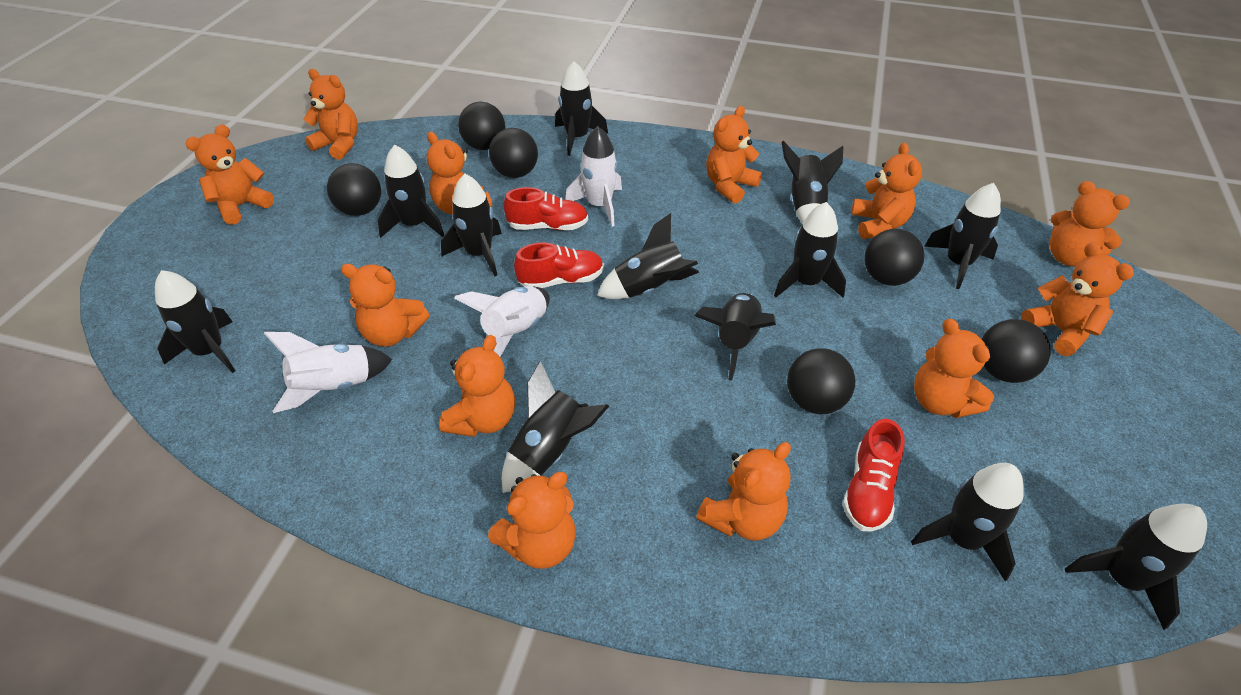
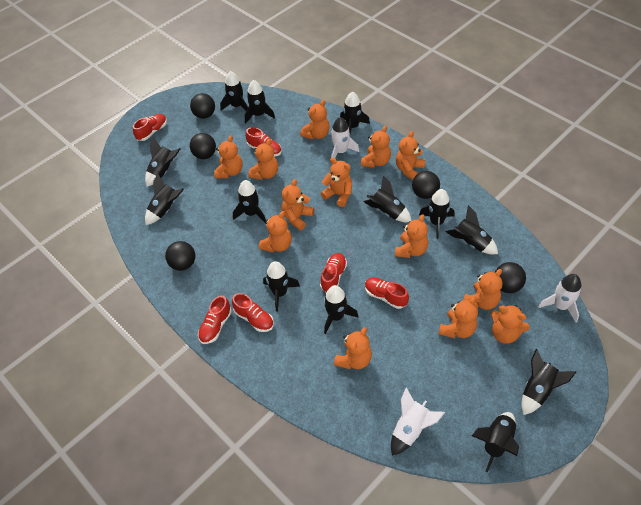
black ball: [327,163,381,216] [458,102,505,150] [489,128,538,178] [787,348,855,414] [864,229,924,286] [982,319,1051,383] = 6 -> [165,241,195,271] [190,93,215,119] [190,133,216,159] [412,171,440,199] [495,262,526,293] = 5
black rocket: [155,270,235,373] [378,145,444,238] [441,174,502,276] [502,361,609,493] [555,61,608,156] [597,213,699,299] [695,293,776,381] [774,202,846,298] [781,141,843,224] [911,463,1024,581] [924,183,1001,289] [1065,504,1207,630] = 12 -> [145,136,180,187] [145,173,184,225] [220,71,248,111] [233,180,266,223] [245,80,275,123] [263,261,300,312] [324,285,358,334] [340,92,370,133] [363,175,411,222] [419,189,454,239] [446,205,498,254] [472,412,519,472] [521,349,576,415] = 13
orange teddy bear: [186,124,274,225] [304,69,358,160] [341,264,430,347] [427,132,492,214] [439,335,515,437] [488,472,576,569] [696,442,791,541] [706,106,762,204] [851,142,922,239] [914,318,994,418] [1021,242,1134,356] [1049,181,1130,266] = 12 -> [214,135,243,178] [248,139,278,180] [259,211,292,252] [281,179,314,230] [300,100,330,140] [321,158,352,207] [334,327,372,369] [361,126,391,168] [395,214,428,258] [396,131,425,180] [439,296,478,339] [463,269,503,310] [491,305,530,344] = 13
red shoe: [503,187,588,230] [514,242,604,288] [843,419,904,532] = 3 -> [133,114,167,141] [198,296,232,344] [232,293,274,332] [246,127,282,157] [320,253,347,292] [365,278,409,309] = 6

